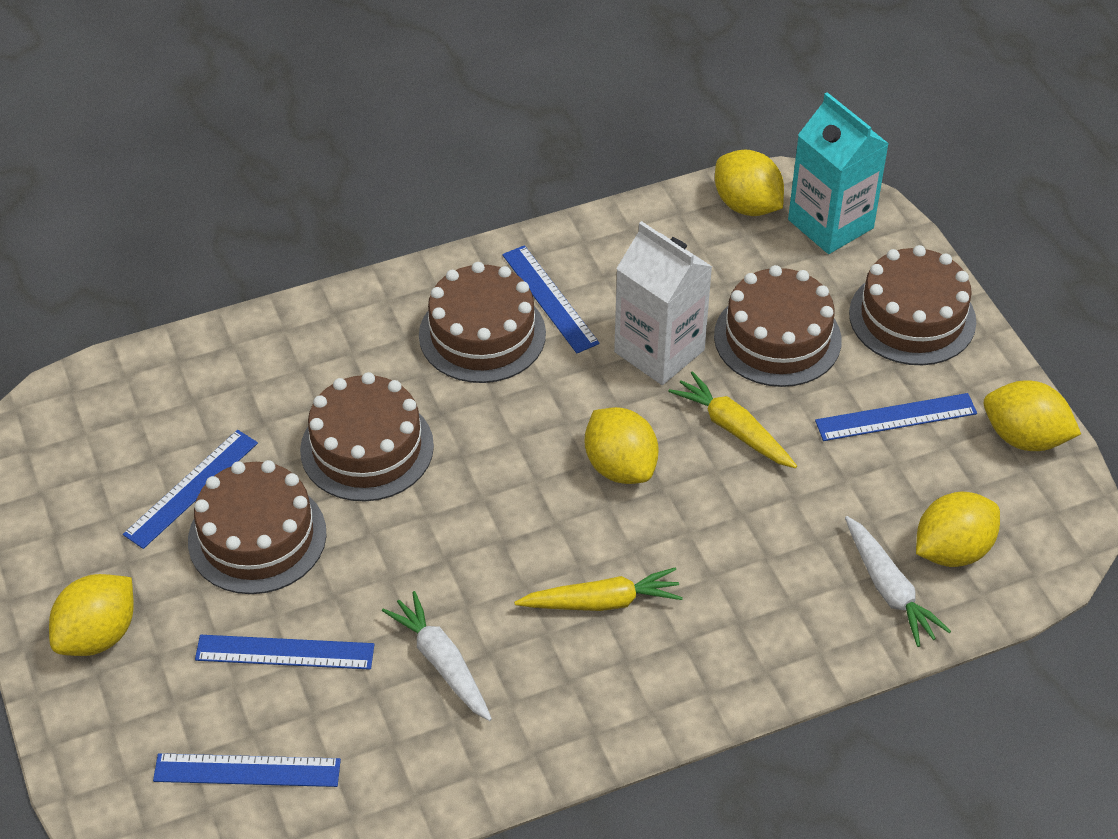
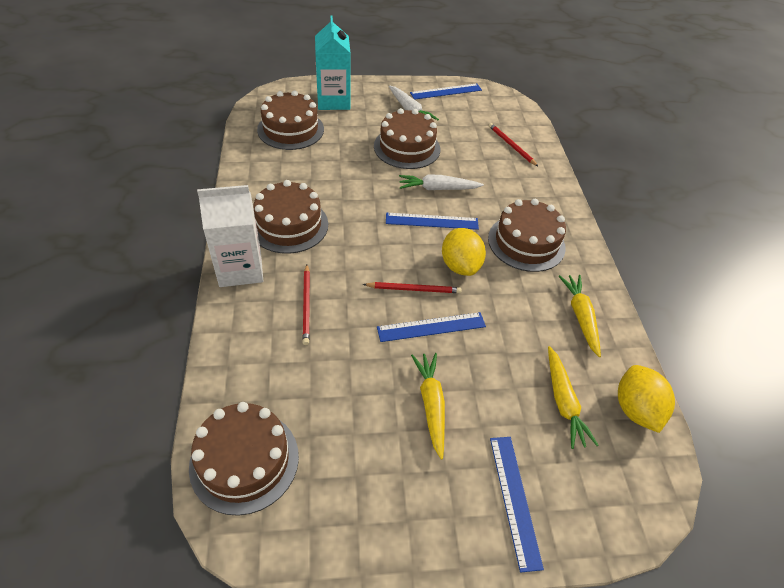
blue ruler: [123,430,258,549] [153,753,341,787] [195,635,374,670] [502,245,600,353] [815,393,977,441] = 5 -> [377,312,486,342] [386,213,479,230] [410,84,482,100] [490,437,544,572] = 4
red pencil: none = 0 -> [302,264,310,345] [363,282,462,293] [489,123,538,166] = 3
yellow carrot: [514,568,683,611] [669,371,797,468] = 2 -> [411,353,445,459] [548,346,598,449] [559,275,601,357] = 3
yellow lemon: [49,574,134,656] [585,407,659,484] [715,149,784,216] [916,492,1000,567] [984,380,1081,451] = 5 -> [442,228,486,276] [618,365,675,433] = 2

